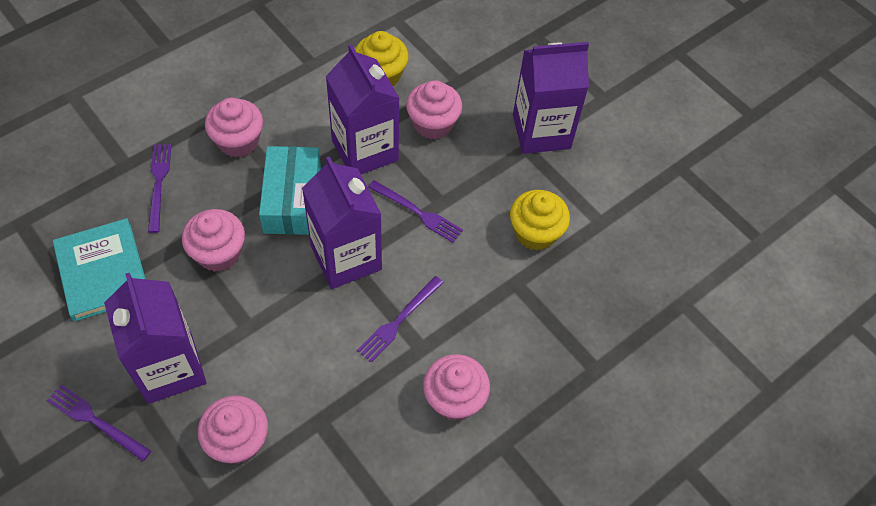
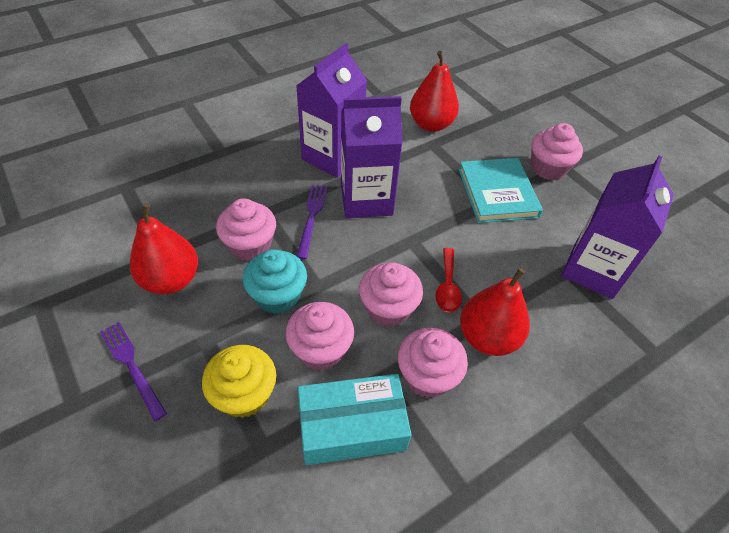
purple carton: [104,273,206,404] [302,156,382,289] [326,44,400,174] [513,42,589,154] = 4 -> [296,43,367,178] [341,96,403,218] [561,156,674,299] = 3
purple fork: [47,385,151,461] [148,144,172,233] [357,276,444,362] [368,180,463,243] = 4 -> [100,322,167,421] [297,185,327,259] = 2
red pear: none = 0 -> [130,204,198,294] [410,51,459,132] [460,268,530,356] = 3
red spoon: none = 0 -> [435,248,462,312] = 1
turquoise cupcake: none = 0 -> [243,249,307,314] = 1
yellow cupcake: [355,31,409,86] [510,190,570,251] = 2 -> [202,345,276,418] = 1

